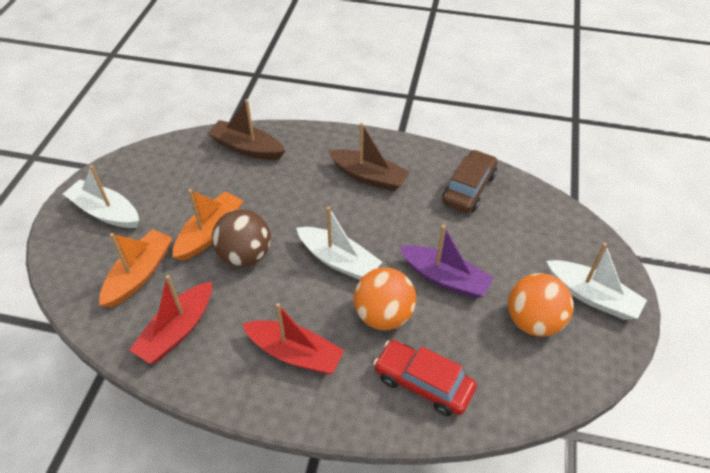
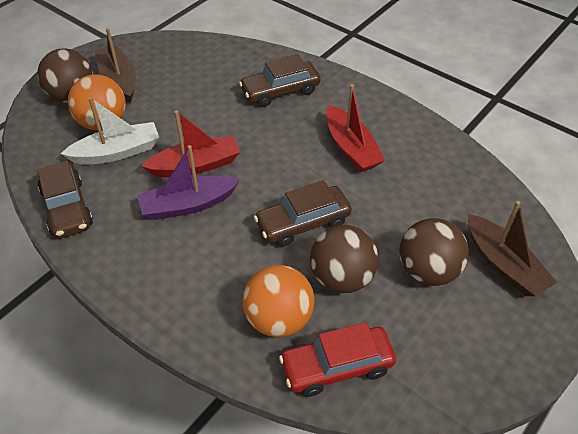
brown ball: [212,209,271,267] = 1 -> [37,48,93,103] [310,225,379,293] [399,218,469,286] = 3
brown car: [442,150,498,213] = 1 -> [37,161,93,238] [239,54,321,107] [254,180,352,247] = 3
orange boat: [99,229,173,308] [173,189,244,261] = 2 -> none = 0
white boat: [63,165,139,228] [296,206,382,280] [546,243,647,320] = 3 -> [61,97,159,165] = 1

